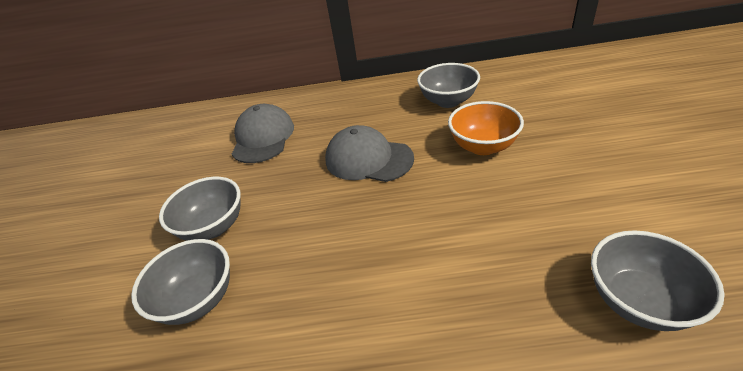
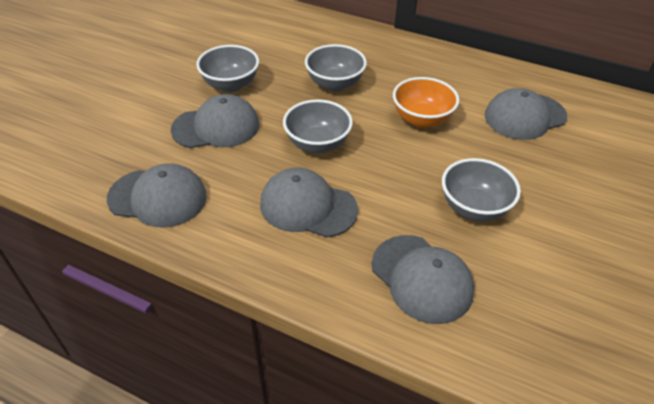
grey cap: [232,104,294,163] [325,125,414,182] = 2 -> [107,163,207,228] [171,94,259,148] [260,168,358,238] [372,235,474,324] [485,88,567,140] = 5

